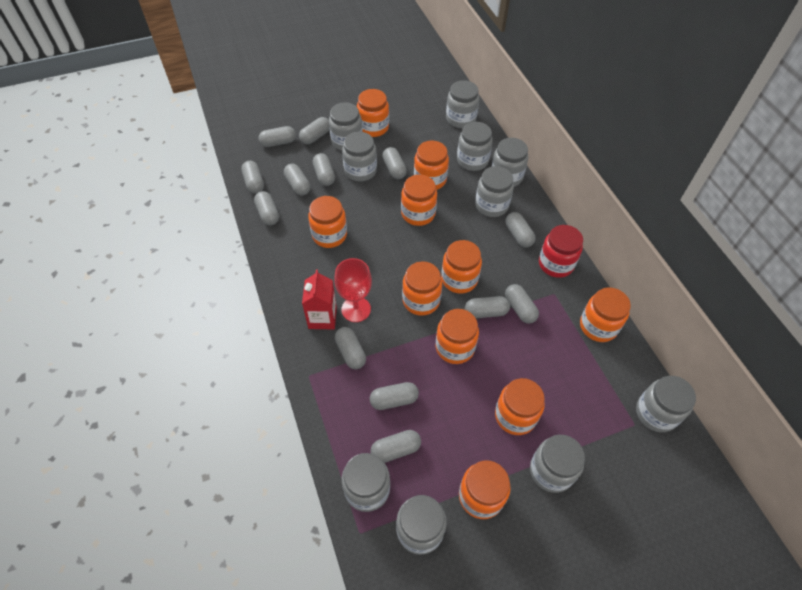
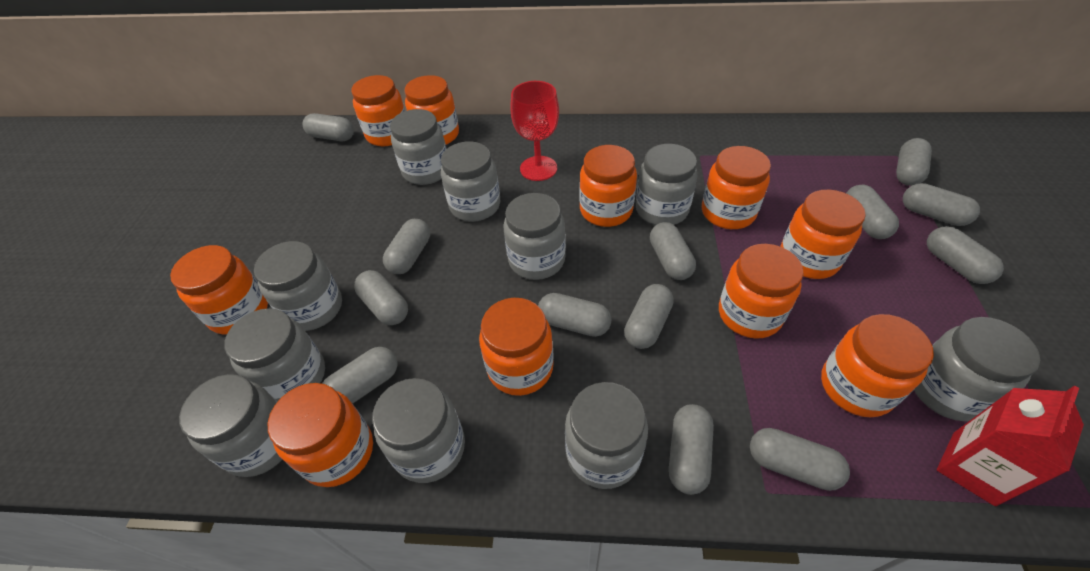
red jar: [539,225,583,278] = 1 -> none = 0

